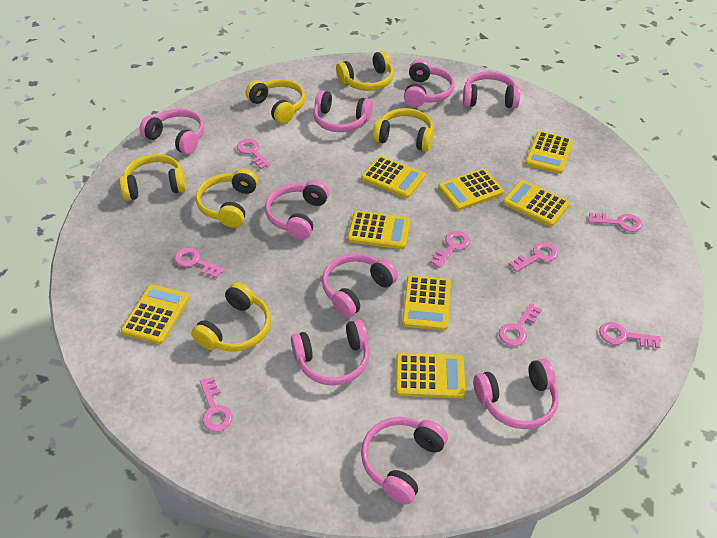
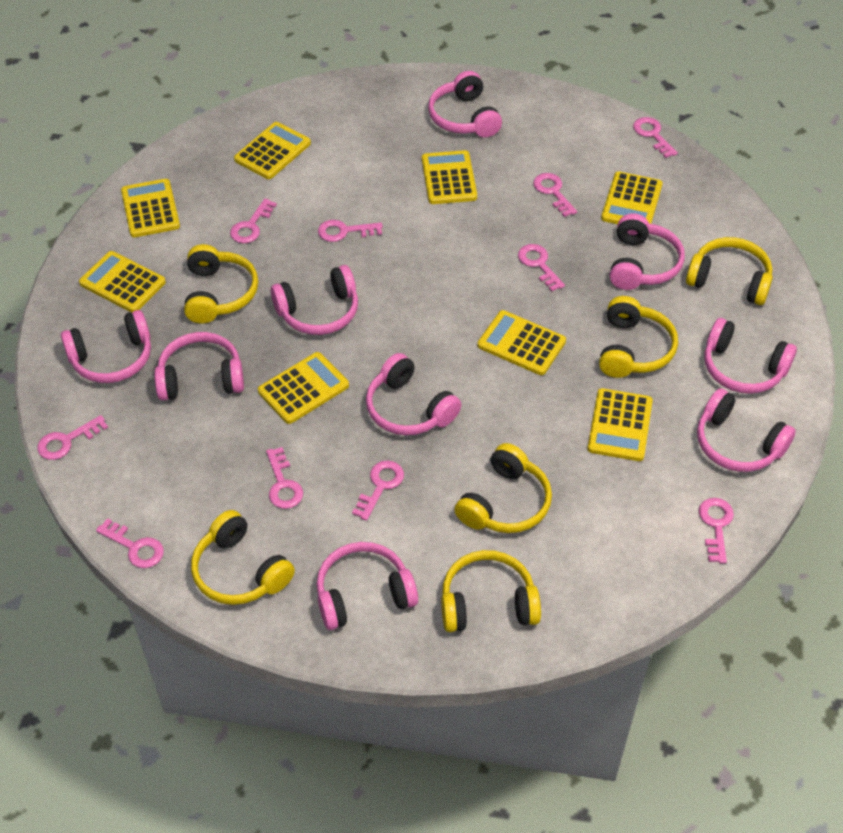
pink key: [174,248,225,278] [200,376,232,432] [237,139,271,169] [430,231,470,268] [499,303,542,346] [509,242,558,272] [588,213,642,232] [599,322,661,348] = 8 -> [37,415,108,460] [96,518,164,568] [230,198,277,243] [266,447,303,509] [318,220,383,242] [352,460,404,521] [518,244,565,291] [533,173,577,217] [633,117,678,158] [699,498,734,563] = 10

